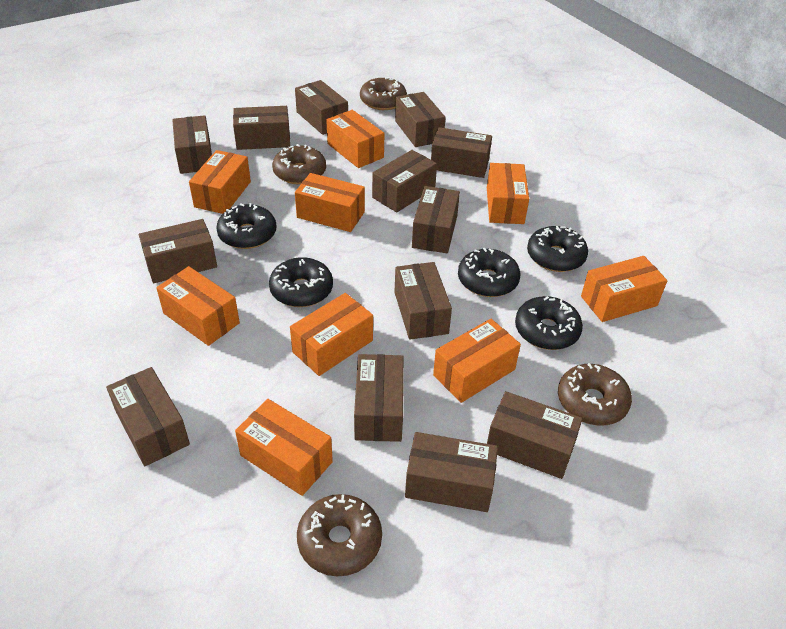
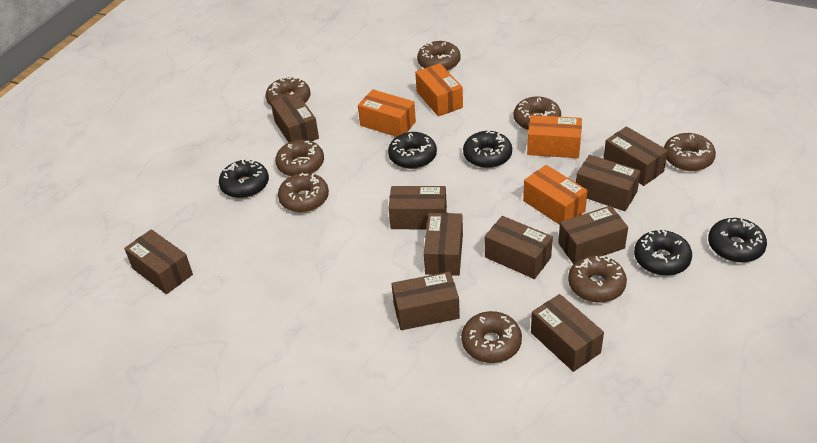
brown box: [106,367,190,466] [139,219,217,283] [172,115,212,174] [233,106,290,150] [295,80,348,135] [354,354,404,442] [372,150,437,212] [394,262,452,340] [395,92,446,147] [405,432,498,512] [412,186,460,253] [431,127,492,178] [487,391,583,479] = 13 -> [124,229,193,294] [271,93,319,143] [388,186,447,230] [391,271,460,330] [424,213,463,276] [485,216,553,279] [531,294,604,372] [558,206,628,264] [576,155,641,211] [603,126,668,186] = 10
brown donut: [272,144,326,185] [297,494,382,576] [360,77,407,110] [558,363,632,426] = 4 -> [266,76,310,105] [275,140,324,176] [278,173,329,212] [417,41,460,71] [461,311,522,363] [514,96,561,130] [568,255,627,303] [664,133,716,171] = 8
orange box: [156,266,240,346] [189,150,251,214] [235,399,333,496] [290,293,373,376] [295,173,365,232] [326,110,384,168] [433,319,521,403] [487,163,529,224] [581,256,667,322] = 9 -> [358,89,416,137] [415,63,463,116] [523,165,588,225] [527,115,582,158] = 4

